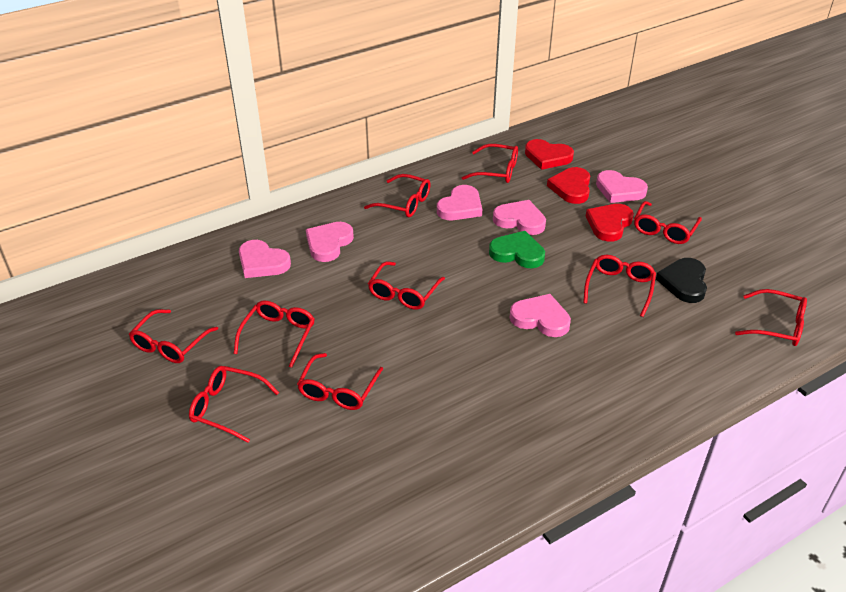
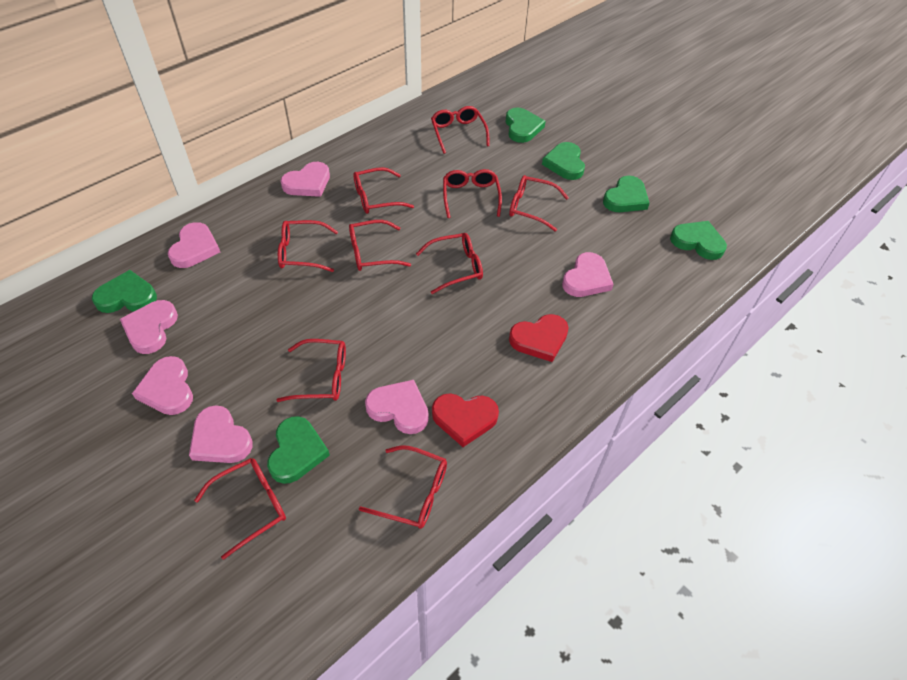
black heart: [656,258,707,303] = 1 -> none = 0
green heart: [489,231,545,268] = 1 -> [92,270,157,313] [267,416,330,484] [505,108,545,143] [542,142,585,180] [603,176,650,212] [670,221,727,260] = 6
pink heart: [239,240,291,278] [306,222,354,262] [437,185,482,220] [493,200,546,235] [510,294,571,337] [596,170,648,203] = 6 -> [120,300,178,354] [132,356,193,415] [168,222,220,268] [189,405,253,463] [281,162,330,197] [365,380,429,434] [562,252,614,297] = 7
red heart: [525,139,574,170] [547,167,590,204] [585,204,634,242] = 3 -> [432,393,499,447] [509,314,569,362] = 2

